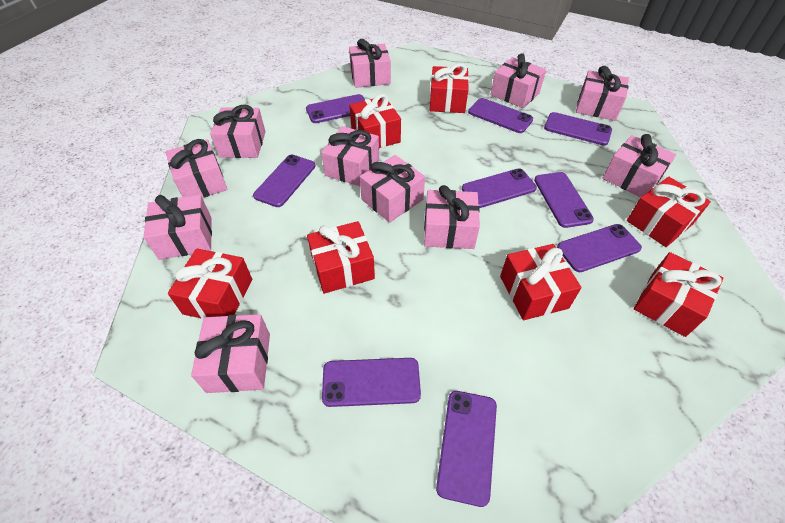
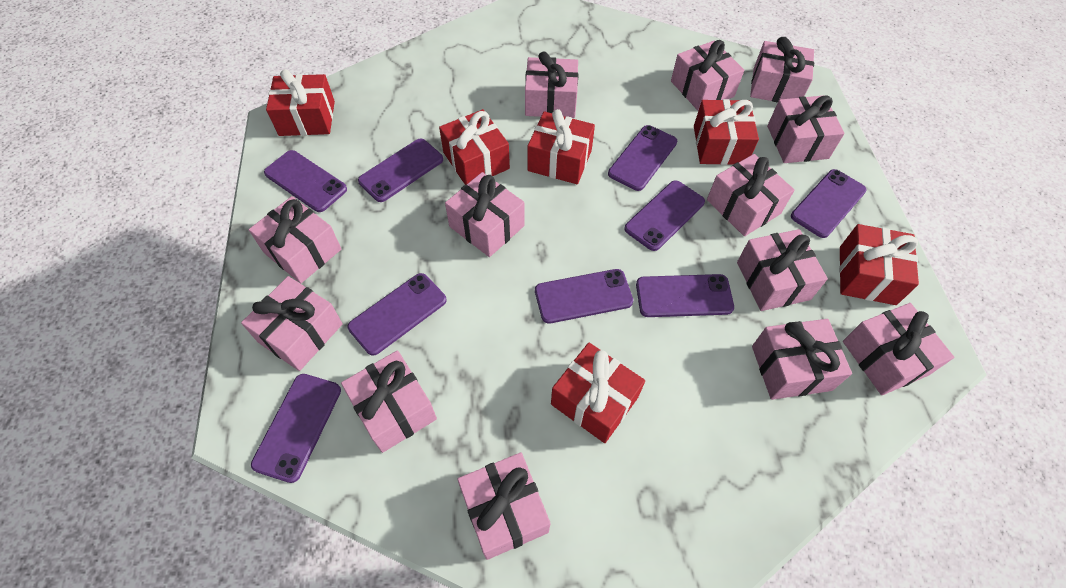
pink gift: [144,195,212,260] [165,139,228,198] [191,314,270,393] [210,105,266,158] [321,126,379,186] [349,39,391,88] [360,155,425,222] [424,185,480,249] [491,53,546,108] [576,66,629,121] [602,134,676,197] = 11 -> [241,276,343,371] [249,196,341,283] [341,350,437,453] [445,172,525,257] [457,452,551,560] [525,52,579,118] [671,40,744,111] [707,154,795,236] [737,229,828,311] [750,37,814,102] [752,319,852,400] [767,95,845,163] [843,303,954,395] = 13
red gift: [168,248,252,319] [307,221,375,294] [349,94,401,148] [430,63,469,113] [500,244,582,320] [627,177,711,247] [634,252,723,337] = 7 -> [266,69,335,136] [439,109,510,185] [528,109,595,184] [551,343,645,443] [694,99,759,165] [839,224,919,305] = 6

